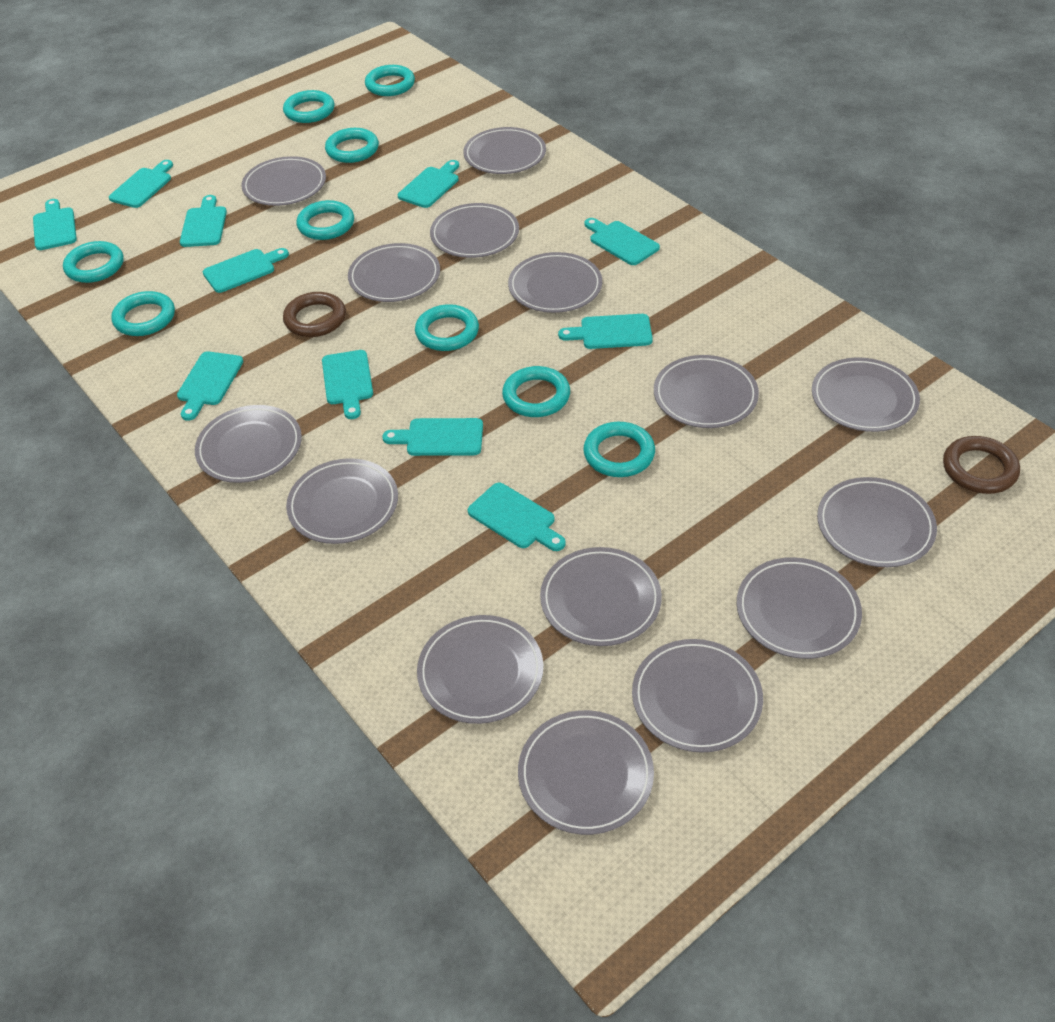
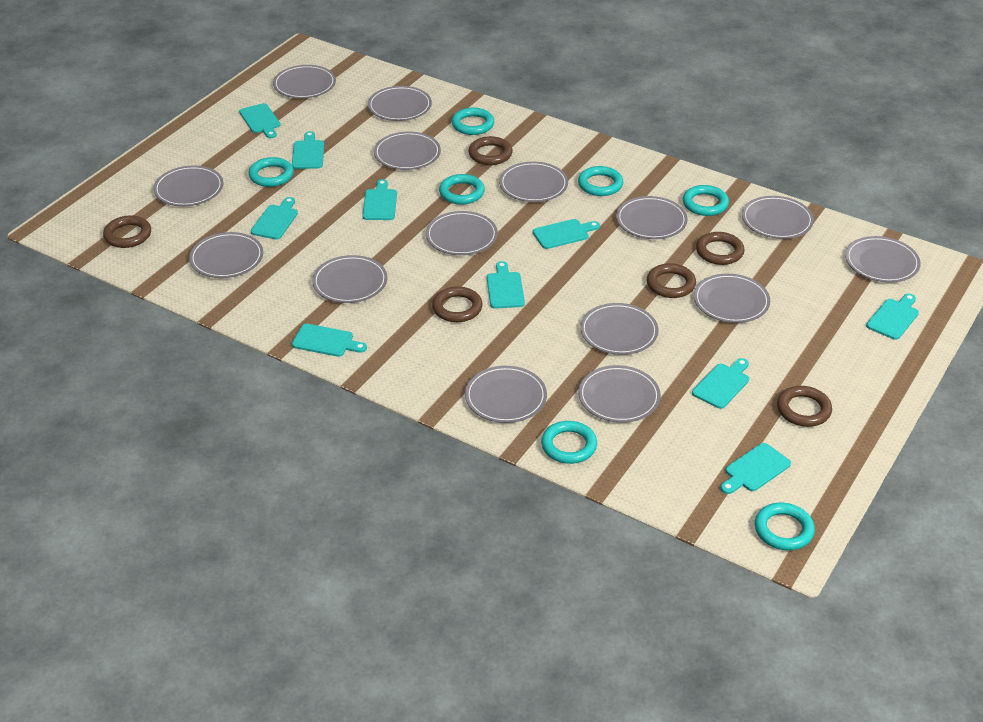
brown ring: [283,292,346,337] [943,436,1020,494] = 2 -> [103,215,151,248] [432,286,483,322] [468,136,513,165] [647,263,696,298] [696,232,745,265] [777,386,832,427] = 6
turquoise cutting board: [33,199,77,250] [109,160,173,208] [177,351,243,421] [180,195,227,247] [203,248,289,293] [322,350,373,419] [382,418,483,456] [398,160,459,208] [468,483,566,551] [558,314,653,349] [584,218,660,265] = 11 -> [239,103,280,138] [251,197,298,240] [292,131,324,169] [292,324,367,357] [362,179,397,220] [487,261,525,309] [533,219,600,249] [692,358,749,409] [720,443,791,494] [866,294,919,340] = 10
turquoise ring: [63,241,123,283] [111,291,175,336] [283,90,334,123] [296,200,354,240] [325,128,379,163] [365,65,415,96] [415,304,479,351] [502,366,570,417] [583,422,655,477] = 9 -> [248,157,294,187] [439,174,485,205] [452,107,494,135] [541,421,597,464] [578,166,623,196] [683,185,729,216] [755,503,815,550] = 7

